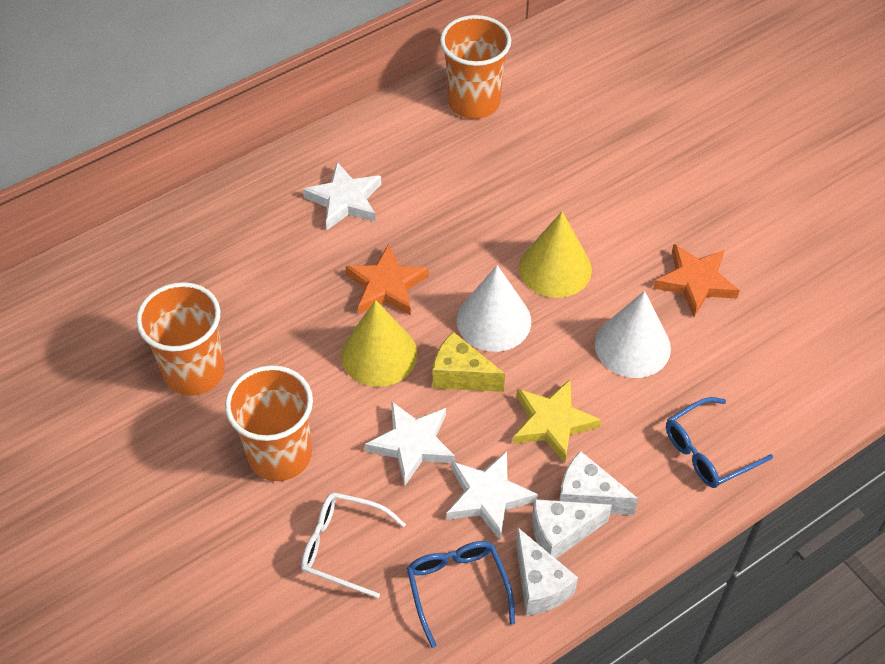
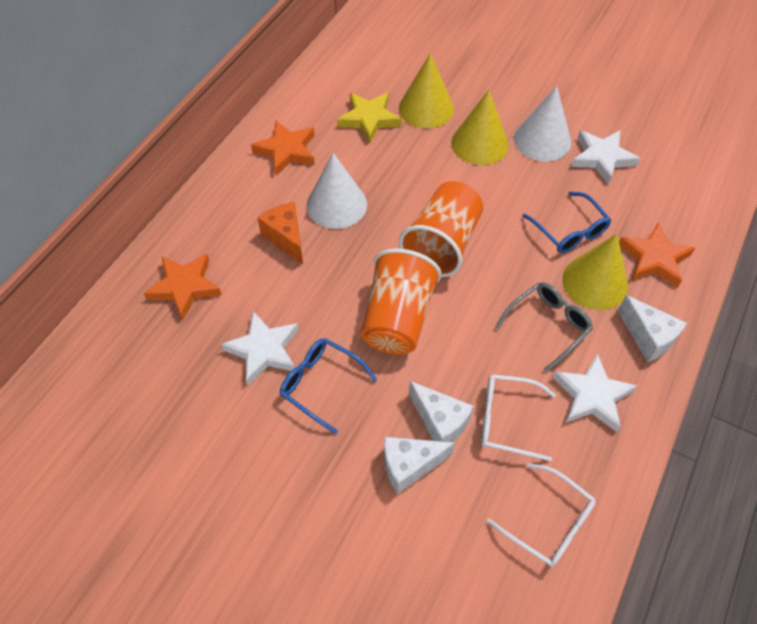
grey glasses: none = 0 -> [495,282,593,372] = 1
orange cheese: none = 0 -> [257,202,303,264] = 1
orange cup: [136,282,225,396] [225,365,313,481] [440,15,511,119] = 3 -> [361,248,442,355] [399,181,483,277] = 2
orange star: [345,244,429,316] [654,244,740,317] = 2 -> [144,254,222,320] [251,121,315,176] [619,223,695,287] = 3
white glasses: [301,492,406,598] = 1 -> [481,374,556,462] [487,463,596,567] = 2
yellow cheese: [433,332,505,392] = 1 -> none = 0
yellow cone: [341,300,418,387] [519,212,592,298] = 2 -> [399,53,454,128] [451,90,509,165] [562,234,628,310] = 3

